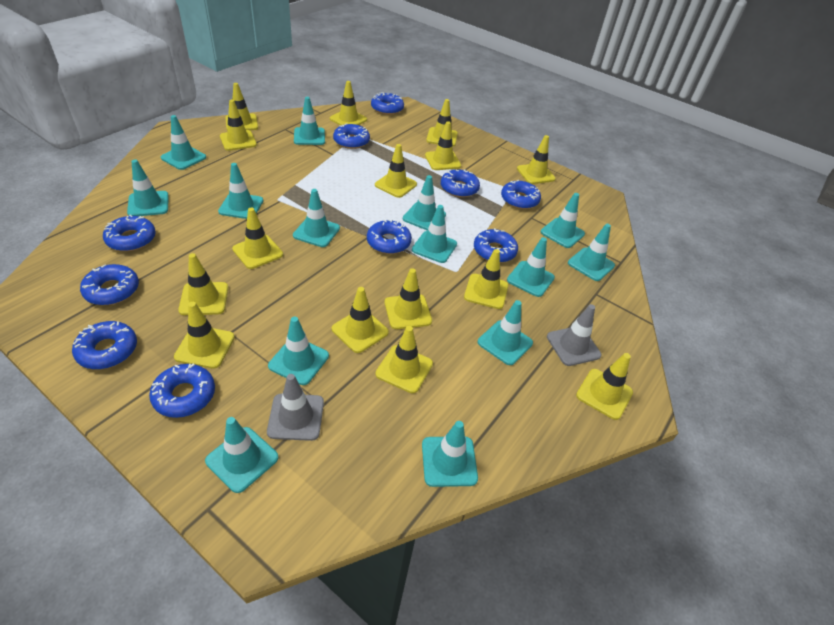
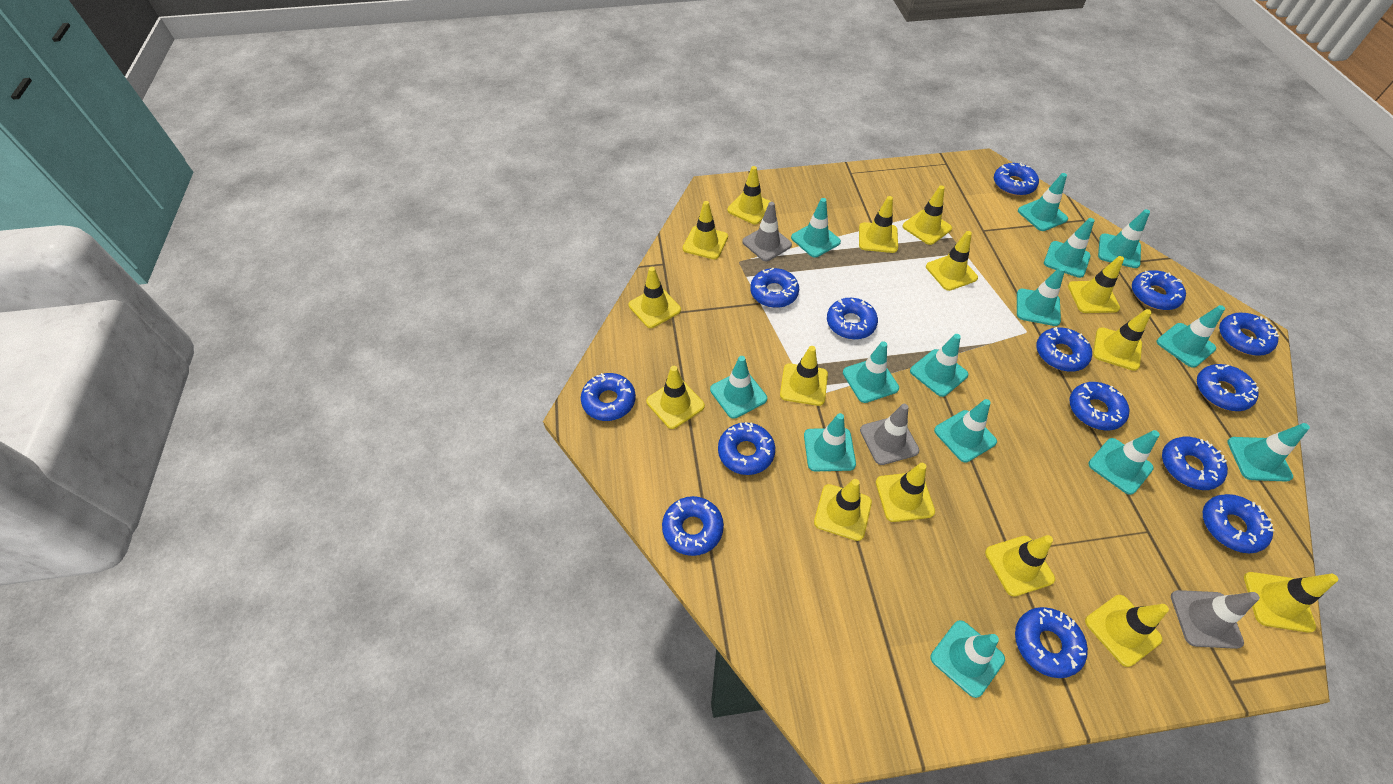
blue donut: [72,321,137,369] [80,264,139,305] [103,214,156,251] [149,364,215,418] [333,123,370,149] [367,219,412,254] [371,92,404,115] [441,169,480,197] [474,228,518,263] [501,180,541,209] = 10 -> [581,373,636,421] [662,496,724,556] [718,422,775,475] [750,268,799,308] [827,298,878,339] [994,162,1039,196] [1015,607,1088,678] [1036,327,1092,372] [1069,382,1129,431] [1132,270,1186,310] [1162,437,1228,490] [1197,364,1259,411] [1203,494,1274,553] [1219,312,1279,356] = 14
grey traffic cone: [267,374,324,441] [547,304,601,366] = 2 -> [742,202,792,261] [860,404,919,465] [1171,590,1260,649] = 3

